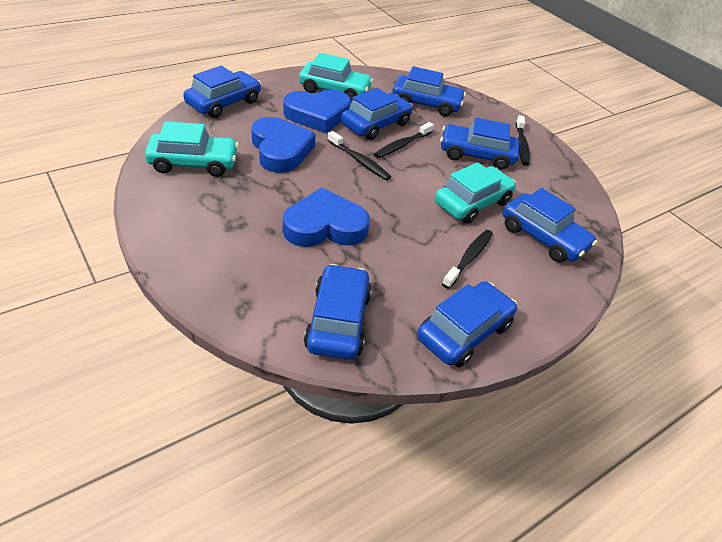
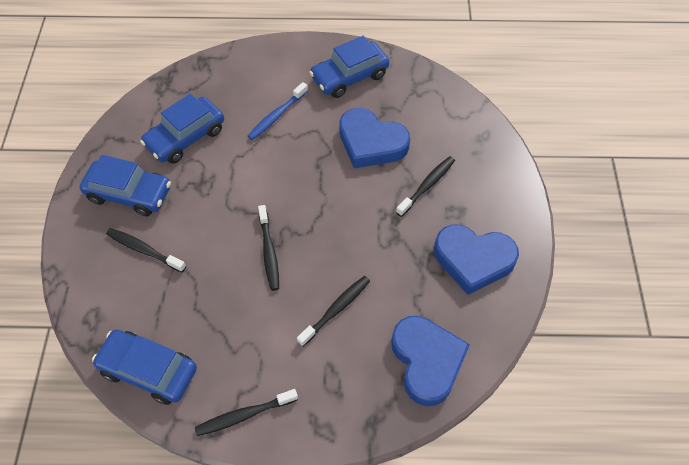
black toothbrush: [327,131,391,180] [374,122,434,158] [442,230,493,289] [516,115,530,166] = 4 -> [106,228,186,272] [195,389,298,436] [258,205,279,291] [297,276,370,347] [396,156,455,217] = 5
blue car: [183,66,261,118] [304,264,372,360] [341,88,413,140] [392,66,466,117] [417,281,517,367] [440,118,519,170] [502,188,597,263] = 7 -> [79,155,171,216] [92,329,197,405] [140,93,224,163] [309,36,389,98] = 4
blue toothbrush: none = 0 -> [248,82,308,140] = 1
turquoise car: [145,121,239,177] [299,53,373,102] [435,162,516,224] = 3 -> none = 0

